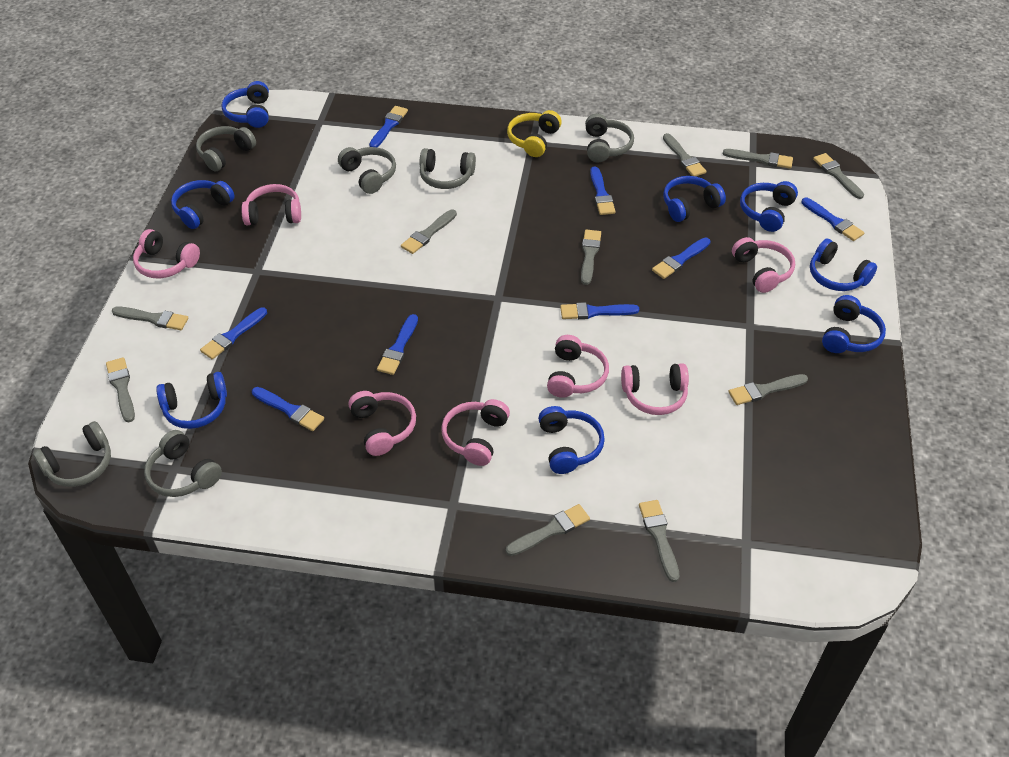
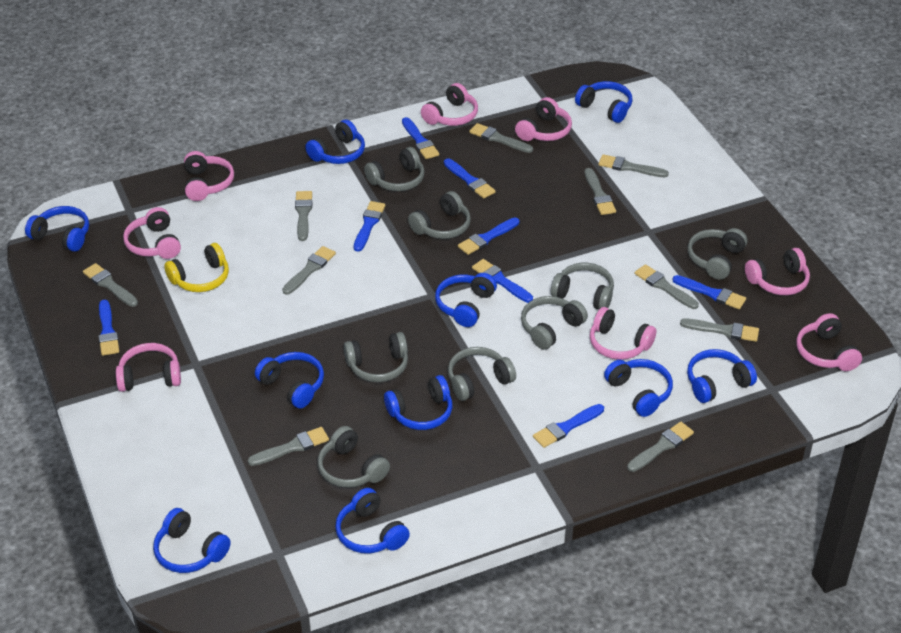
blue headphones: [156,372,227,429] [171,180,235,229] [222,81,269,128] [538,406,605,474] [663,176,726,222] [740,181,798,232] [810,239,877,291] [822,295,886,353] = 8 -> [25,206,89,252] [153,508,231,573] [255,352,324,408] [305,120,365,164] [335,488,410,554] [384,375,452,430] [435,273,497,327] [575,81,633,123] [604,359,673,417] [687,349,757,403] = 10
grey headphones: [33,421,111,487] [144,430,222,497] [196,126,256,172] [338,147,396,194] [420,148,476,189] [585,114,634,163] = 6 -> [318,426,390,488] [344,332,408,382] [364,147,425,191] [408,191,471,239] [448,347,516,401] [521,296,588,350] [551,263,614,309] [688,228,747,280] = 8
pink headphones: [133,229,200,278] [241,184,301,225] [348,391,416,456] [441,399,510,466] [547,335,609,398] [621,363,689,415] [732,237,795,293] = 7 -> [116,343,181,392] [123,207,181,259] [184,151,234,201] [421,83,478,126] [515,97,572,141] [590,307,657,360] [745,248,810,295] [796,313,862,371] = 8

